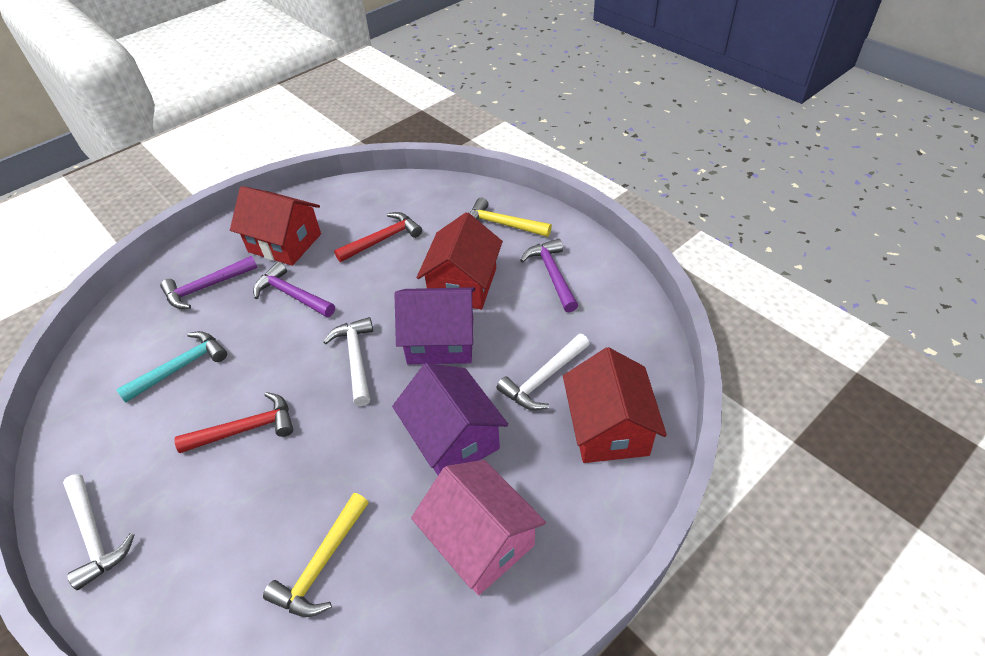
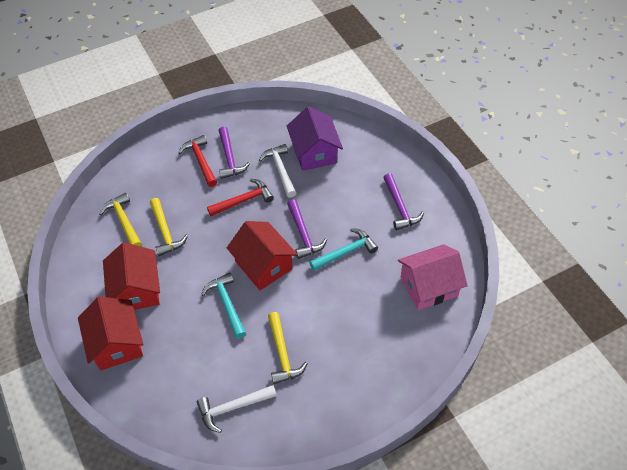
purple house: [392,363,508,475] [394,287,475,364] = 2 -> [287,106,343,171] = 1
turquoise hammer: [116,331,227,403] = 1 -> [201,272,246,339] [309,228,378,271] = 2
white hammer: [63,474,135,590] [323,317,373,406] [497,334,590,410] = 3 -> [197,385,277,433] [259,144,296,198] = 2
yellow hammer: [263,493,369,617] [470,198,552,237] = 2 -> [100,193,141,246] [150,198,188,256] [268,312,308,384] = 3

